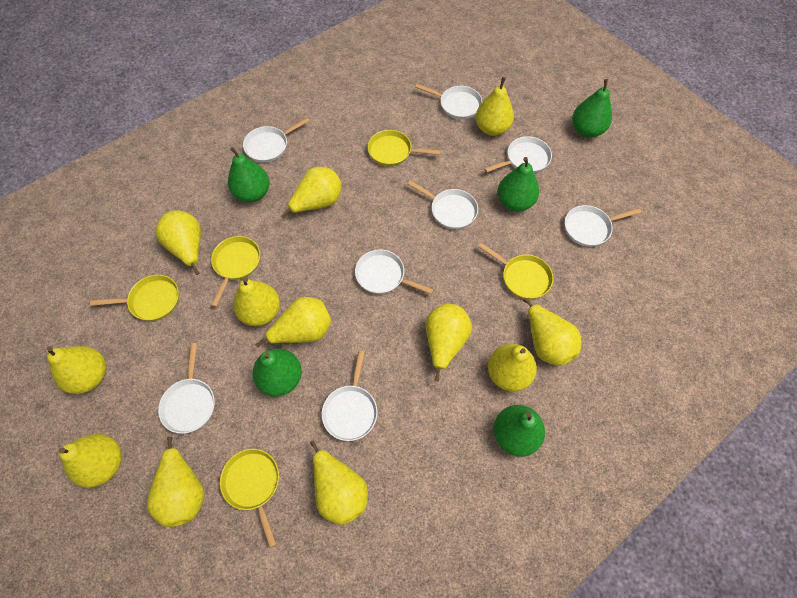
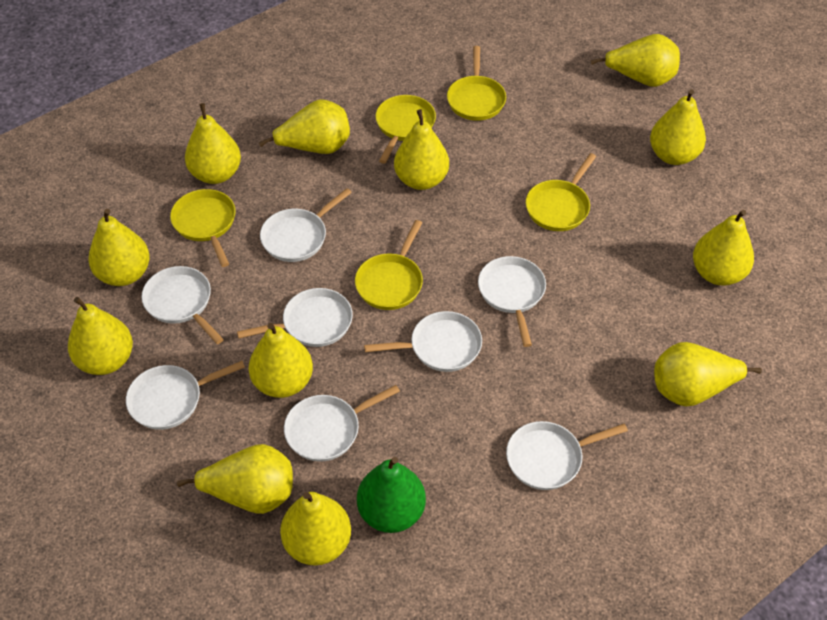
green pear: [228,147,269,202] [252,349,302,397] [493,405,545,457] [497,157,539,212] [572,79,612,138] = 5 -> [357,457,426,533] = 1

